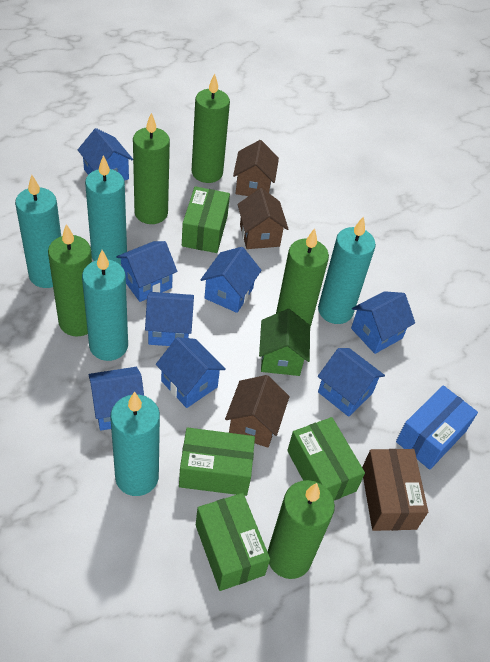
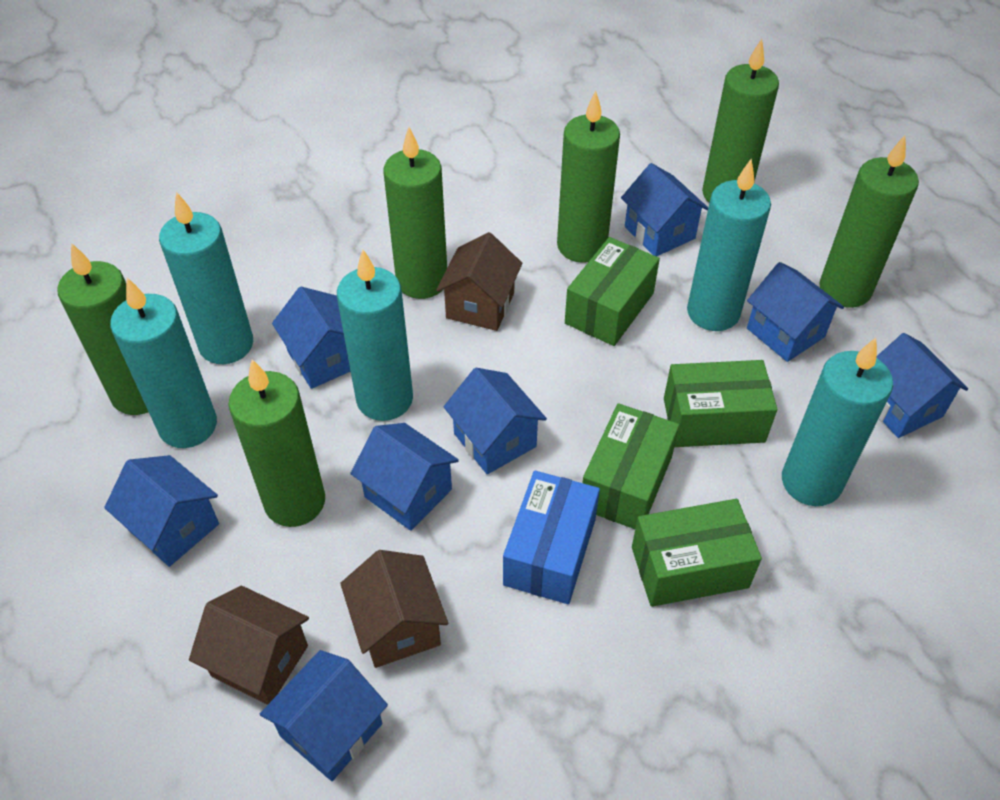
brown box: [362,449,428,531] = 1 -> none = 0
green candle: [48,224,92,337] [133,113,170,224] [192,73,230,183] [268,480,335,579] [276,228,329,327] = 5 -> [58,243,148,415] [229,359,325,527] [383,127,447,299] [557,91,620,263] [702,39,779,203] [819,135,919,308] = 6
green house: [259,309,310,376] = 1 -> none = 0

